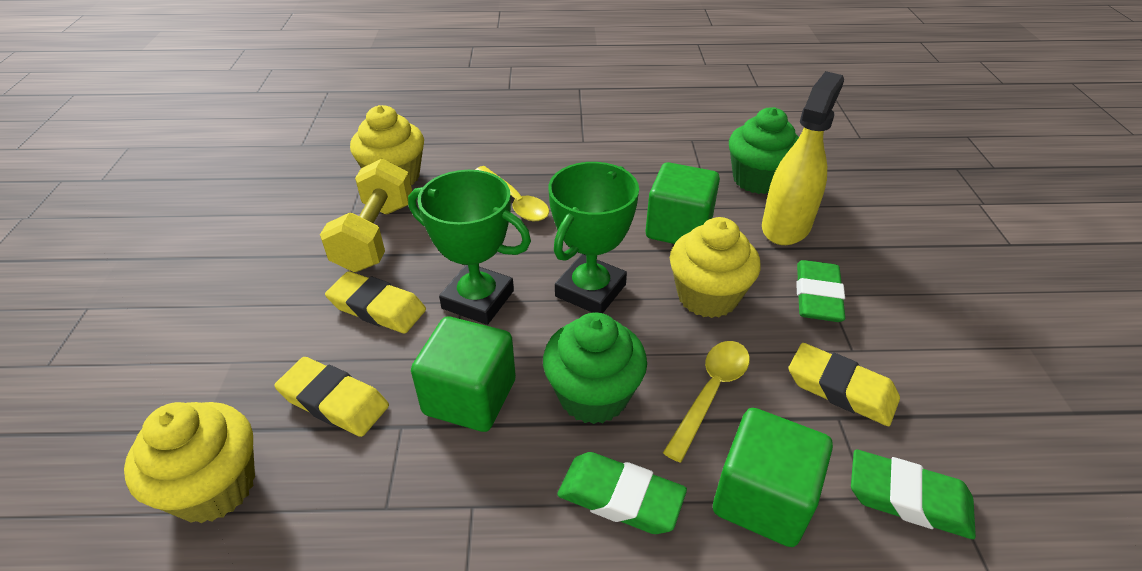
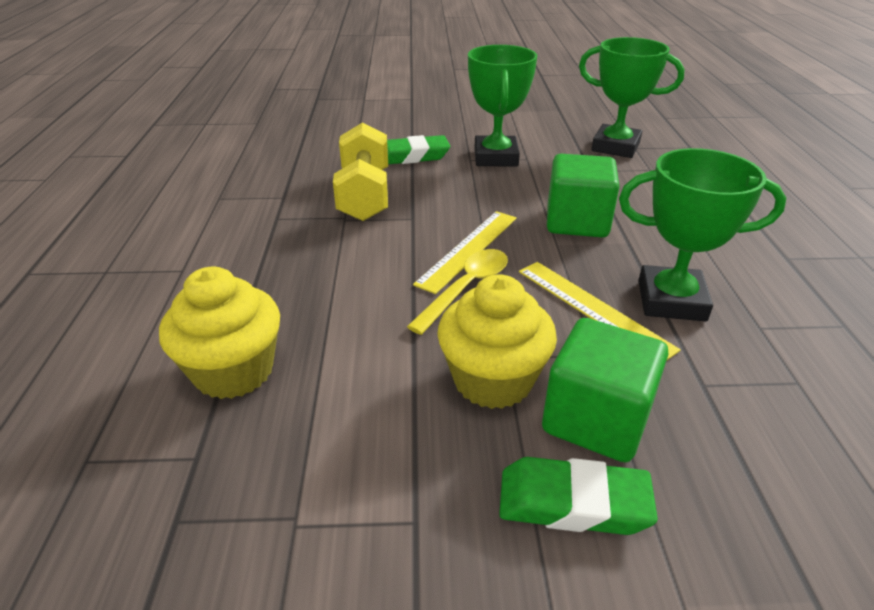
green cube: [411,317,516,432] [646,162,720,244] [713,408,833,547] = 3 -> [542,318,669,463] [547,154,620,237] = 2
green cupcake: [543,313,647,424] [729,107,799,194] = 2 -> none = 0
green eraser: [557,452,687,534] [796,260,845,322] [851,449,976,539] = 3 -> [387,135,450,164] [499,457,658,535] = 2
green trophy: [408,170,531,325] [548,162,639,313] = 2 -> [468,45,537,166] [579,37,685,158] [619,148,786,321] = 3
yellow cupcake: [124,402,255,523] [350,105,424,185] [670,217,761,318] = 3 -> [159,266,280,399] [437,274,557,409] = 2
yellow eraser: [274,357,389,437] [325,271,426,333] [789,343,900,426] = 3 -> none = 0
yellow ruler: none = 0 -> [413,211,517,294] [519,262,681,360] = 2
yellow spoon: [475,166,549,221] [663,341,750,462] = 2 -> [407,249,508,335] = 1
yellow spray bottle: [762,71,844,245] = 1 -> none = 0

